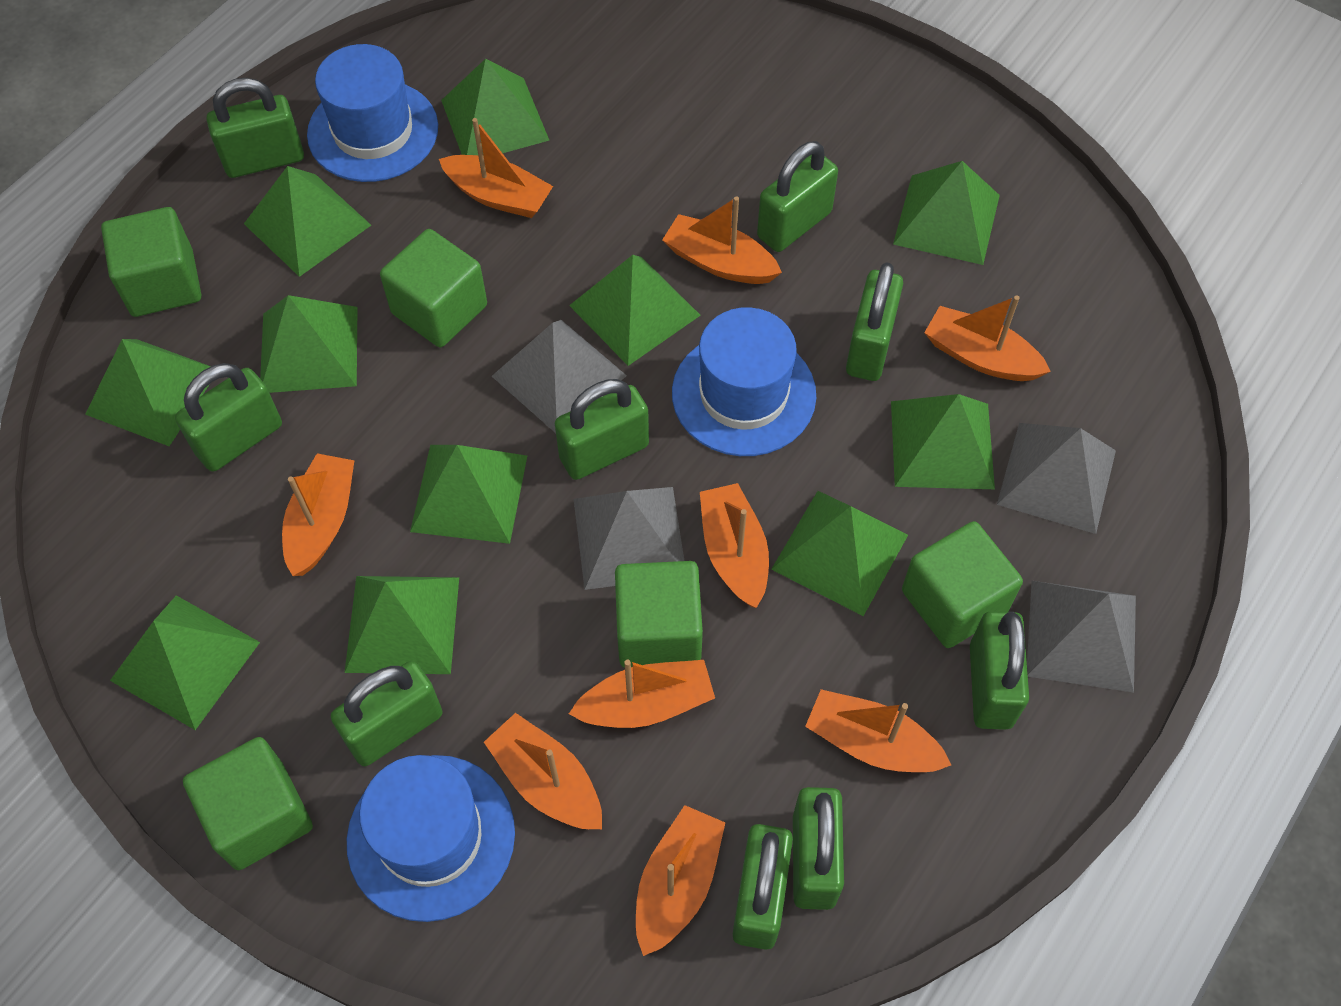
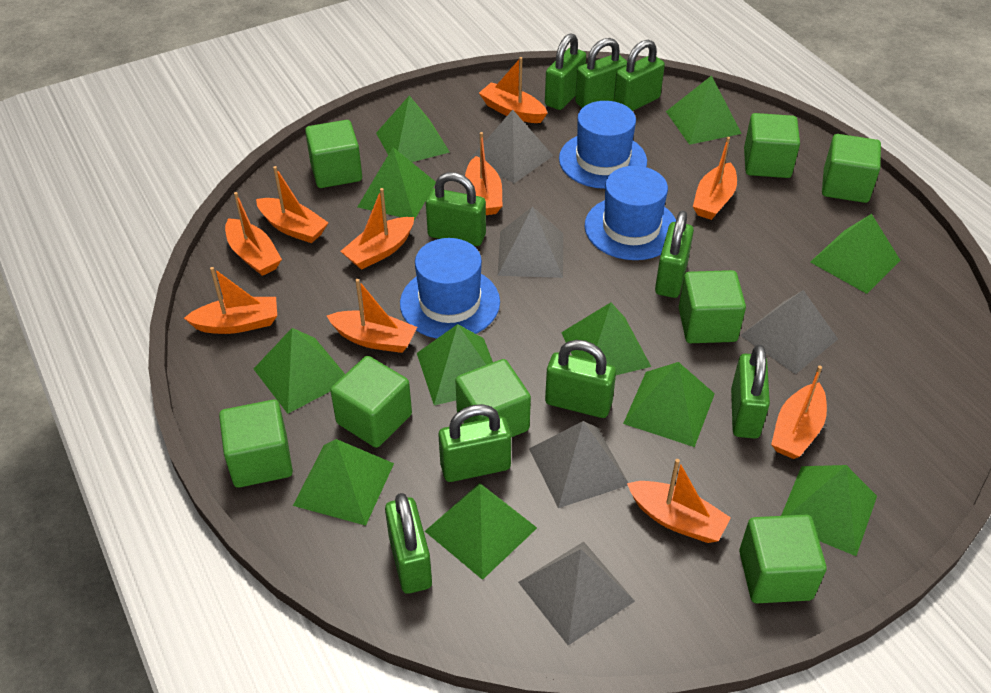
green cube: [101,207,201,317] [183,737,313,870] [380,229,487,347] [615,561,703,668] [902,521,1023,648] = 5 -> [219,400,293,488] [305,120,362,188] [330,356,412,448] [455,359,531,437] [679,270,746,343] [739,515,827,603] [744,113,800,178] [822,134,881,203] = 8
grey pyramid: [492,320,627,433] [574,487,684,590] [997,423,1116,534] [1027,581,1136,693] = 4 -> [471,110,553,183] [498,207,563,278] [518,542,635,645] [529,421,628,508] [740,290,838,374] = 5
orange boat: [282,453,355,576] [439,118,553,218] [484,713,602,829] [569,660,715,728] [636,805,725,956] [662,196,782,284] [700,483,769,608] [805,689,951,772] [924,295,1051,381] = 9 -> [184,267,277,334] [225,192,282,276] [256,166,328,243] [327,279,417,353] [341,188,414,270] [465,132,502,215] [479,57,547,123] [627,459,731,543] [693,137,737,220] [771,366,827,459] = 10

